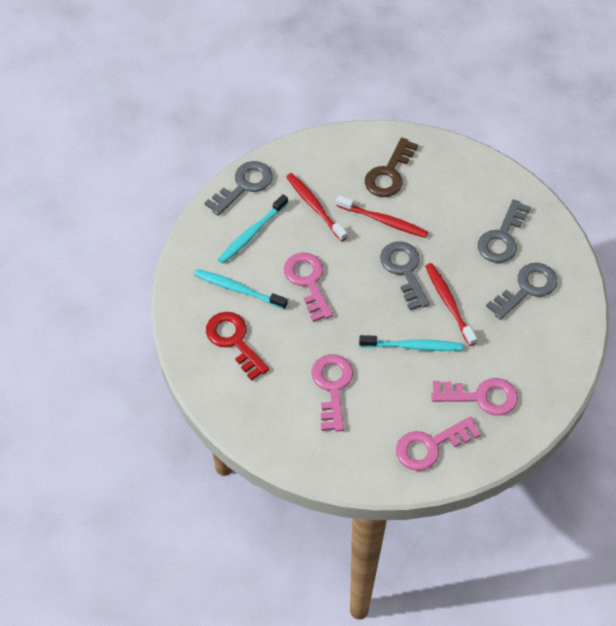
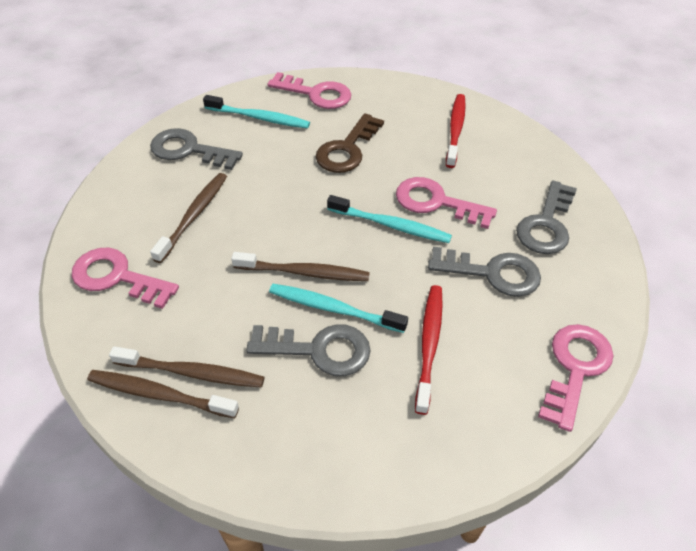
brown toothbrush: none = 0 -> [87,370,239,418] [109,346,264,388] [150,173,227,263] [231,252,370,281] = 4
red key: [206,312,269,381] = 1 -> none = 0
red toothbrush: [286,173,347,242] [336,195,428,238] [425,263,477,346] = 3 -> [415,285,443,415] [446,94,466,168] = 2

